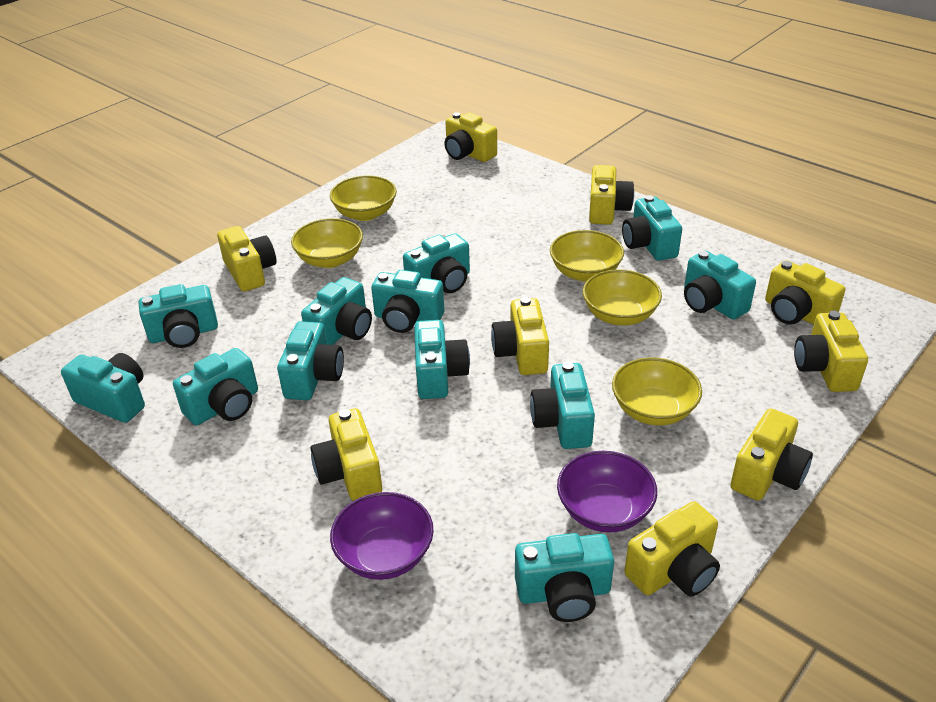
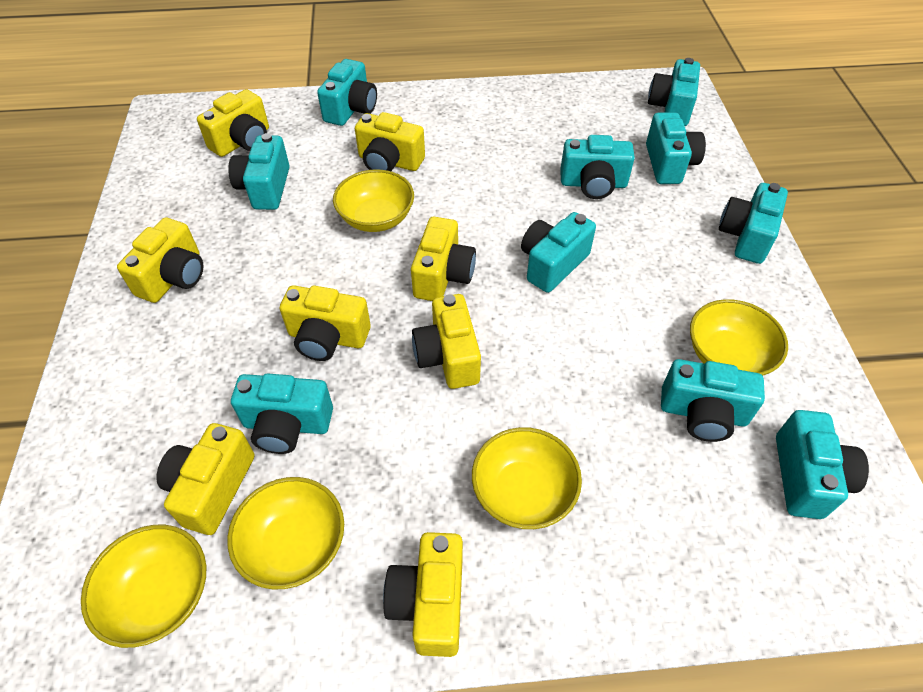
purple bowl: [330,492,434,580] [557,451,657,533] = 2 -> none = 0
turquoise camera: [61,353,145,423] [139,284,218,348] [173,348,258,425] [277,321,344,400] [301,277,372,345] [371,270,444,333] [403,233,470,293] [414,320,470,399] [515,533,614,622] [530,362,595,449] [622,195,682,261] [684,251,756,320] = 12 -> [228,133,290,210] [231,374,333,454] [317,59,377,126] [521,212,596,293] [560,135,635,199] [646,112,706,184] [648,58,700,126] [661,359,765,442] [719,183,788,264] [776,410,869,519] = 10
yellow camera: [217,226,276,292] [311,408,382,501] [444,112,497,162] [491,297,549,375] [589,165,634,225] [624,501,720,596] [730,408,813,501] [765,260,845,325] [794,311,868,392] = 9 -> [117,217,203,303] [156,423,255,535] [197,89,269,157] [280,285,371,361] [355,112,425,171] [383,532,463,657] [411,217,476,301] [412,294,481,389] = 8

